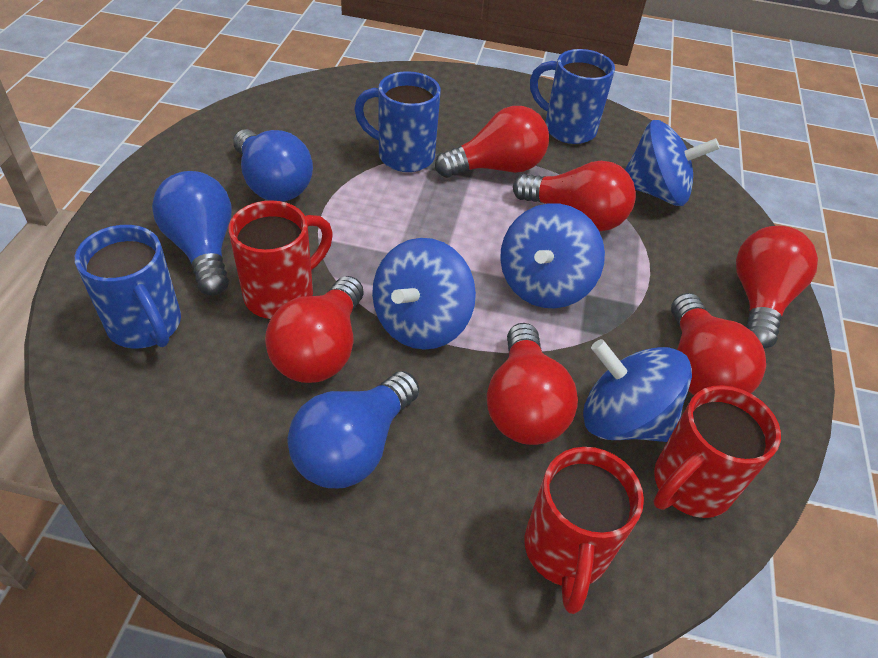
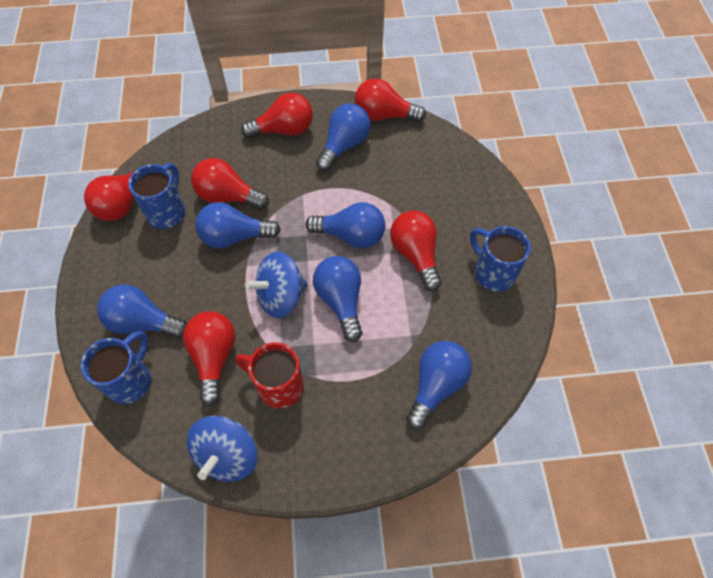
blue light bulb: [152,171,231,296] [233,129,313,202] [288,371,419,488] = 3 -> [97,284,187,338] [195,202,281,249] [305,202,385,248] [313,256,362,342] [316,103,371,171] [406,341,472,430] = 6
blue spinning top: [372,238,476,350] [500,203,605,309] [583,339,692,442] [625,120,720,206] = 4 -> [187,416,257,482] [245,251,308,318] = 2
red mug: [229,200,333,319] [524,447,644,614] [654,385,781,518] = 3 -> [235,342,304,409] = 1

